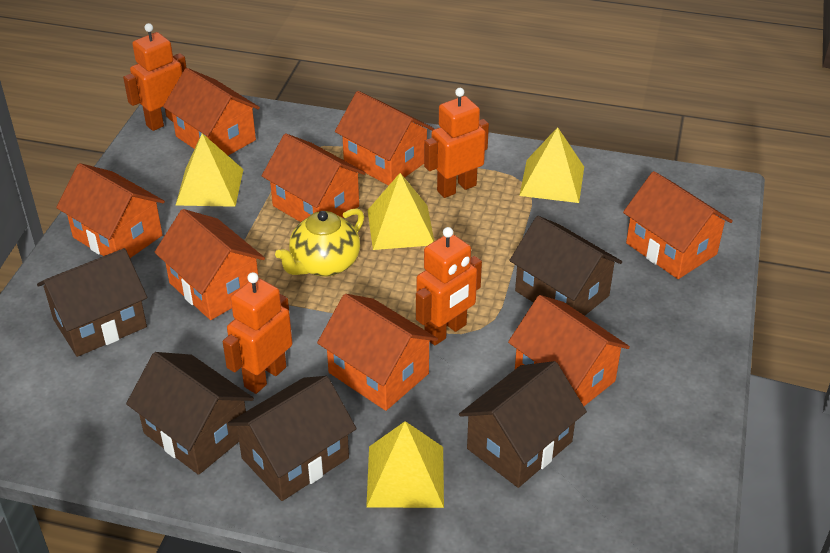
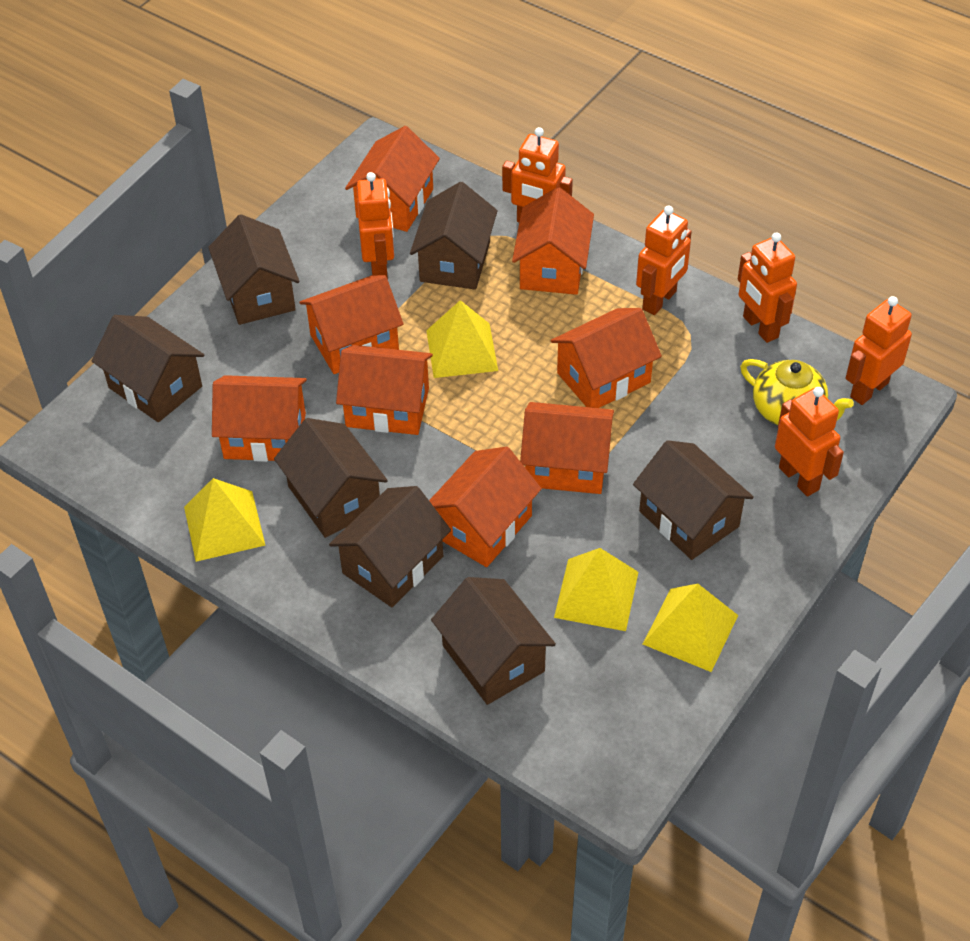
brown house: [37,248,147,357] [126,352,254,475] [228,376,357,501] [459,361,587,488] [509,216,622,316] = 5 -> [92,315,204,422] [208,214,300,325] [274,418,388,538] [329,486,451,607] [410,182,498,290] [431,577,556,705] [633,440,754,560] = 7
orange robot: [123,23,187,131] [223,272,292,394] [416,227,482,345] [424,88,489,198] = 4 -> [357,172,394,279] [502,127,573,222] [636,206,692,315] [738,233,797,343] [775,387,844,497] [846,296,912,405] = 6

